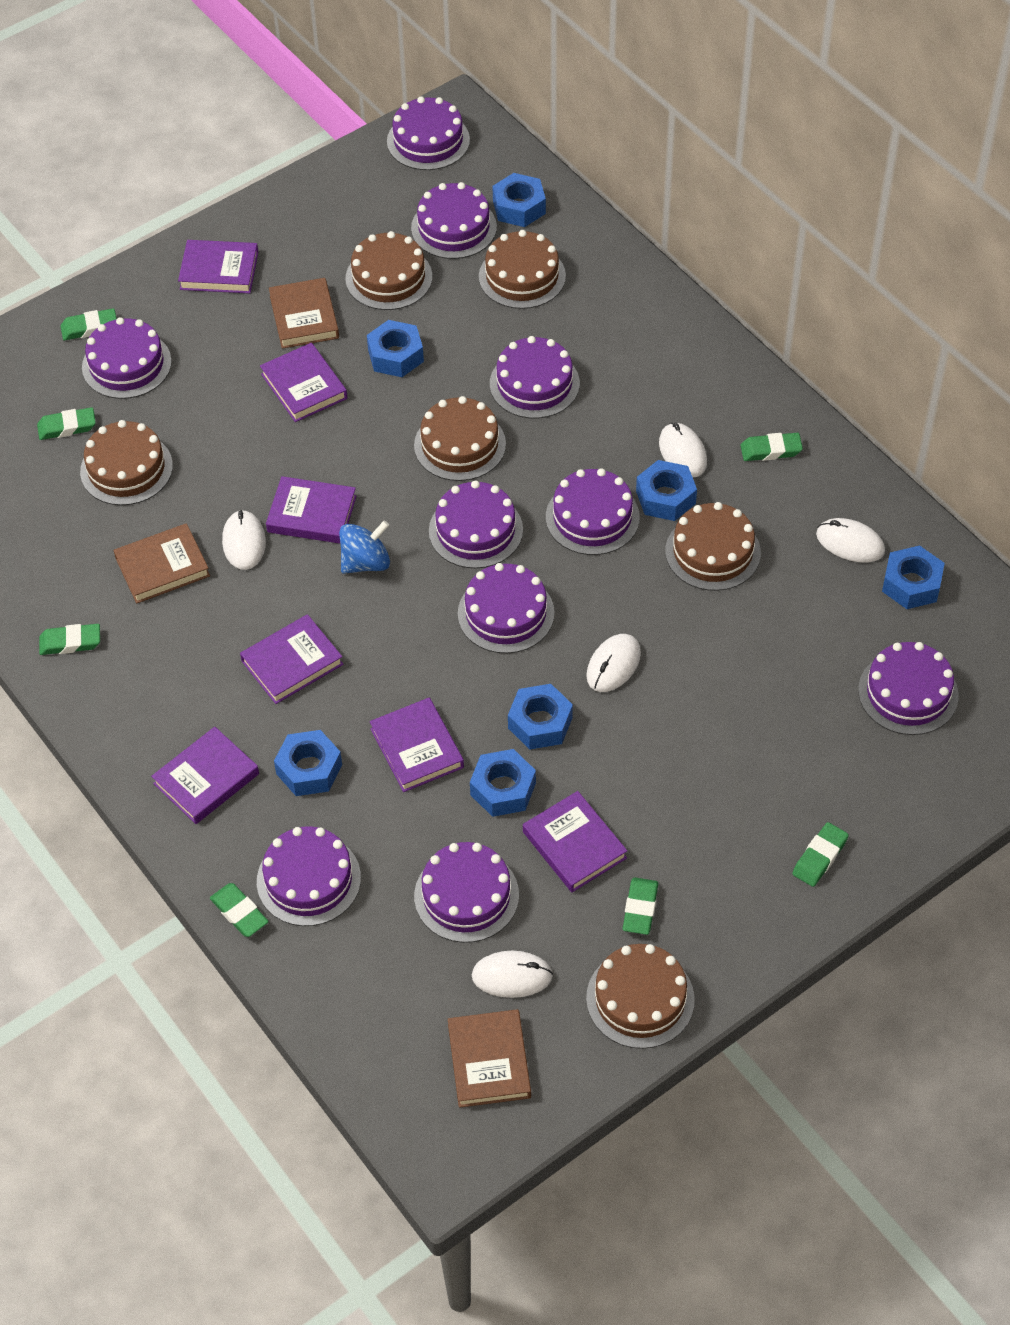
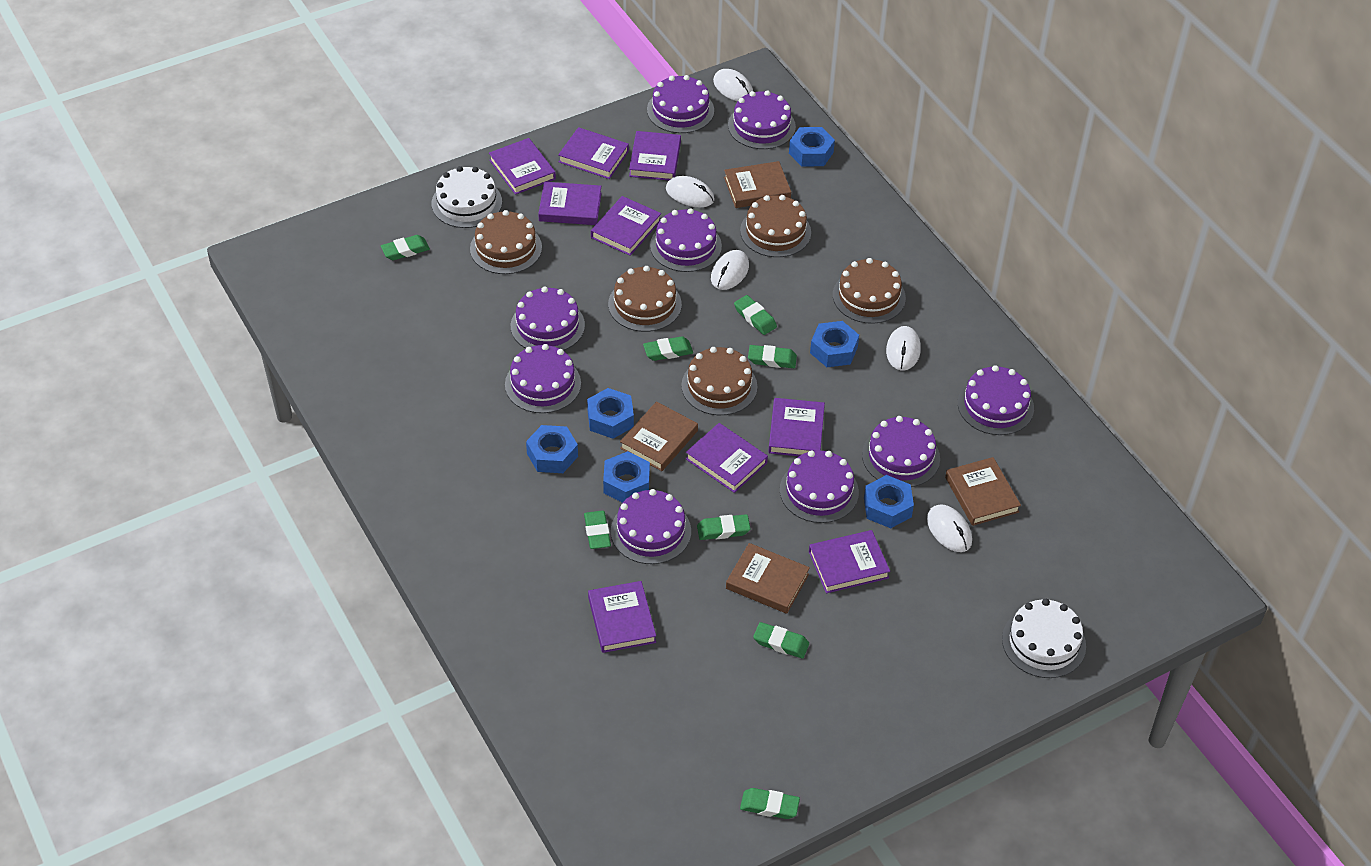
blue nut: [274,730,342,796] [367,320,424,377] [470,749,536,817] [492,173,546,227] [508,684,573,749] [636,460,697,521] [882,545,945,609] = 7 -> [526,425,578,473] [587,388,634,439] [603,451,650,503] [789,127,835,167] [810,321,859,367] [864,475,914,528] = 6
blue spinning top: [339,520,390,574] = 1 -> none = 0
brown book: [114,523,210,603] [269,278,339,349] [448,1009,531,1108] = 3 -> [620,401,698,471] [724,161,791,208] [726,543,810,614] [945,457,1021,526] = 4
brown cake: [80,420,173,505] [345,231,432,310] [414,396,506,481] [479,230,566,309] [586,944,695,1049] [665,502,761,591] = 6 -> [470,210,542,274] [608,266,682,332] [681,347,757,415] [740,195,811,257] [833,258,906,324] = 5
green eraser: [37,407,96,440] [39,624,100,655] [60,308,117,340] [210,883,269,937] [623,878,658,935] [740,433,803,461] [792,822,849,887] = 7 -> [381,235,430,260] [584,511,611,549] [643,336,693,361] [697,514,751,540] [734,295,777,335] [740,788,800,819] [748,345,797,368] [753,622,809,659] = 8
purple book: [151,727,259,824] [178,240,258,293] [240,614,343,704] [260,343,347,422] [266,476,357,544] [370,698,464,792] [523,791,627,892] = 7 -> [489,138,556,195] [538,182,602,225] [558,127,629,179] [588,581,656,653] [591,196,661,256] [629,131,681,180] [686,423,768,493] [768,398,825,456] [809,530,890,593] = 9
purple cake: [82,317,172,399] [257,826,361,926] [387,96,470,170] [411,182,497,259] [414,842,519,943] [429,480,523,569] [458,563,555,653] [490,336,580,418] [546,468,640,555] [858,642,958,735] = 10 -> [505,344,581,413] [511,287,585,350] [611,489,691,564] [647,75,714,133] [650,208,722,272] [728,90,796,149] [780,450,859,523] [862,416,940,487] [958,365,1034,435] = 9
white cake: none = 0 -> [432,166,502,228] [1002,599,1086,678] = 2

